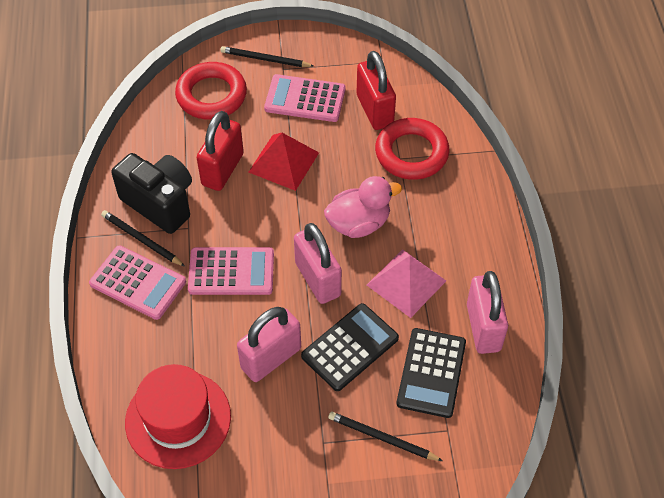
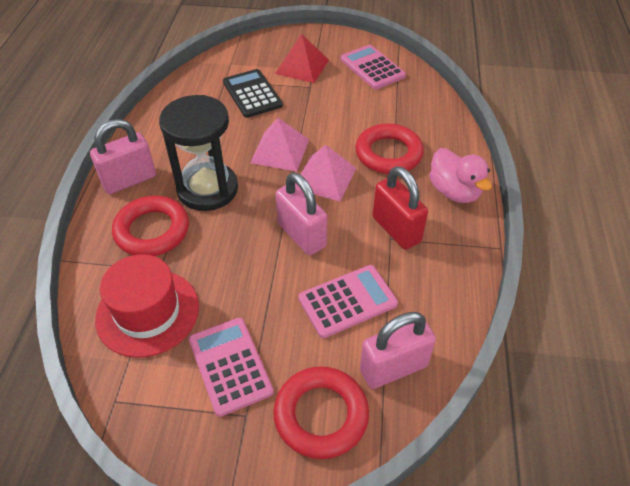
black calculator: [301,303,399,391] [397,328,466,418] = 2 -> [223,69,283,118] = 1
black camera: [111,153,192,234] = 1 -> none = 0
black hourglass: none = 0 -> [159,95,238,211] = 1
black pencil: [101,210,185,266] [221,46,314,67] [328,412,443,461] = 3 -> none = 0
pink pyramid: [367,249,446,318] = 1 -> [250,118,309,171] [301,145,356,201] = 2
red padlock: [197,111,244,191] [357,51,396,130] = 2 -> [373,166,428,250] = 1
red ring: [175,62,247,120] [375,118,450,180] = 2 -> [112,196,189,256] [273,366,369,459] [355,123,424,174] = 3

